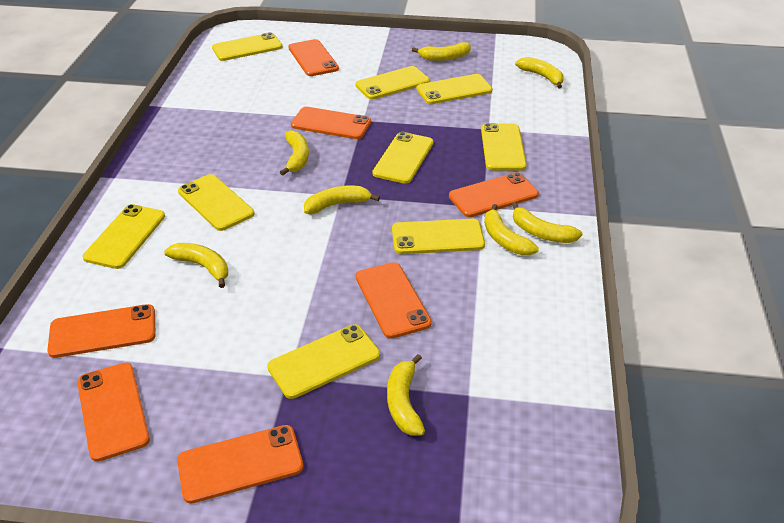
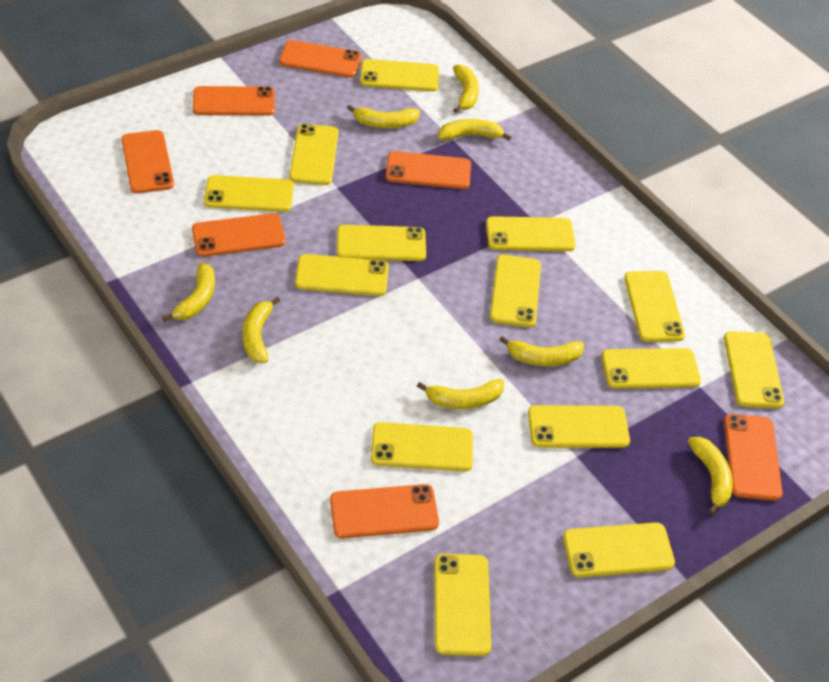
yellow phone: [83,204,165,269] [178,174,254,231] [212,32,282,61] [267,324,380,399] [355,66,430,99] [372,132,434,184] [392,219,485,254] [417,74,493,104] [481,123,527,171] = 9 -> [204,175,294,212] [290,124,339,185] [295,254,389,296] [337,225,426,261] [360,59,439,91] [371,422,473,472] [434,554,491,656] [486,216,576,251] [490,255,541,328] [528,405,630,448] [563,522,675,577] [601,348,701,389] [624,271,685,342] [724,331,784,408] = 14

